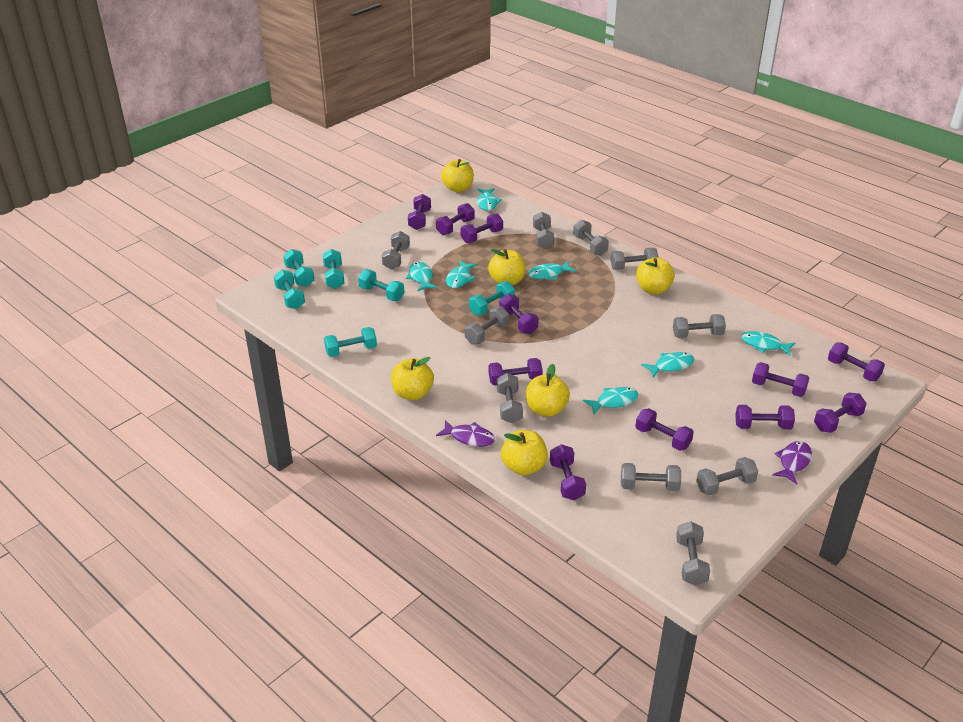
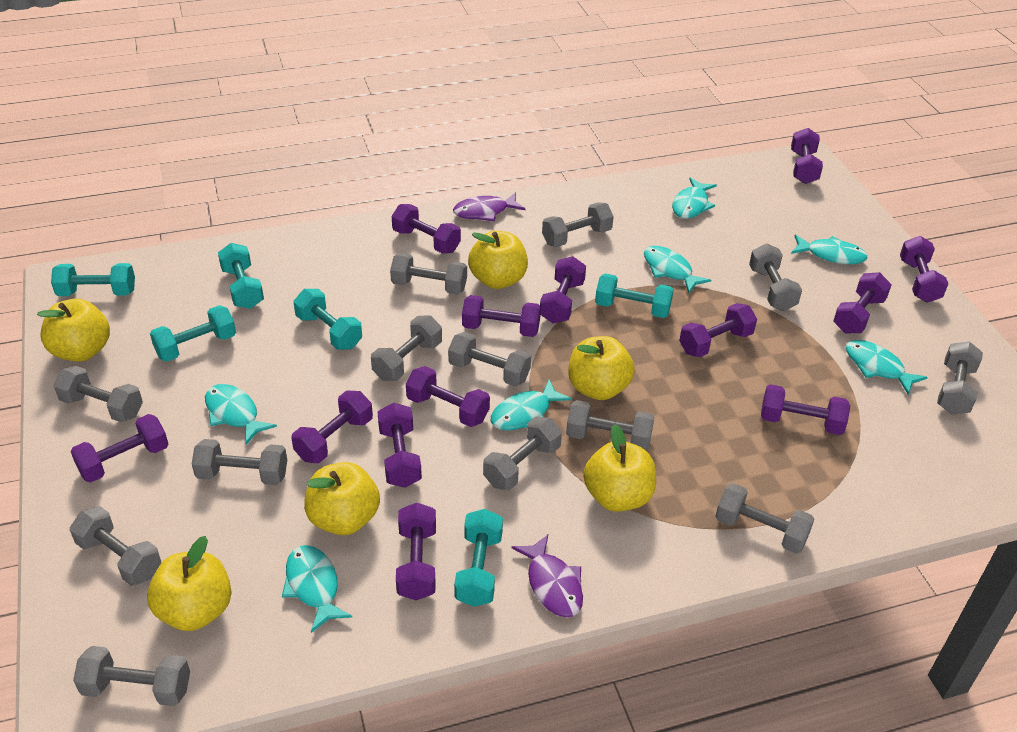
grey dumbbell: [382,231,410,270] [465,306,509,344] [497,373,523,423] [533,212,554,249] [573,220,609,256] [611,248,659,270] [621,463,681,492] [673,314,726,338] [676,521,710,586] [696,457,758,496] = 10 -> [53,366,143,422] [70,506,161,586] [73,646,190,706] [192,439,287,485] [371,315,442,381] [390,253,467,294] [448,332,531,386] [483,416,562,490] [542,202,614,247] [566,400,654,450] [715,483,814,554] [749,244,802,311] [937,341,983,414] = 13
purple dumbbell: [408,194,431,230] [436,203,475,235] [461,214,503,243] [489,358,543,386] [499,294,539,334] [550,444,586,500] [635,408,694,451] [735,405,795,430] [752,362,809,397] [814,393,867,433] [828,342,885,381] = 11 -> [71,414,168,483] [292,390,373,463] [378,403,422,488] [392,204,461,254] [396,503,436,600] [406,366,490,427] [462,295,541,337] [540,256,586,323] [679,303,757,357] [761,384,850,435] [791,128,823,184] [833,272,892,334] [900,236,948,303] = 13

